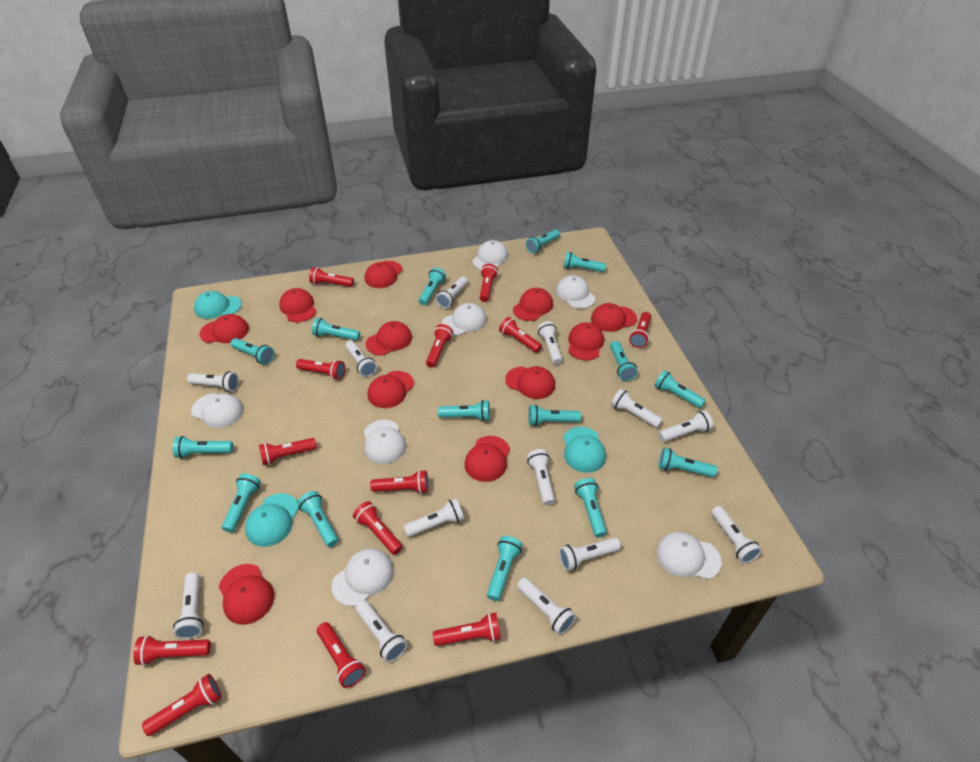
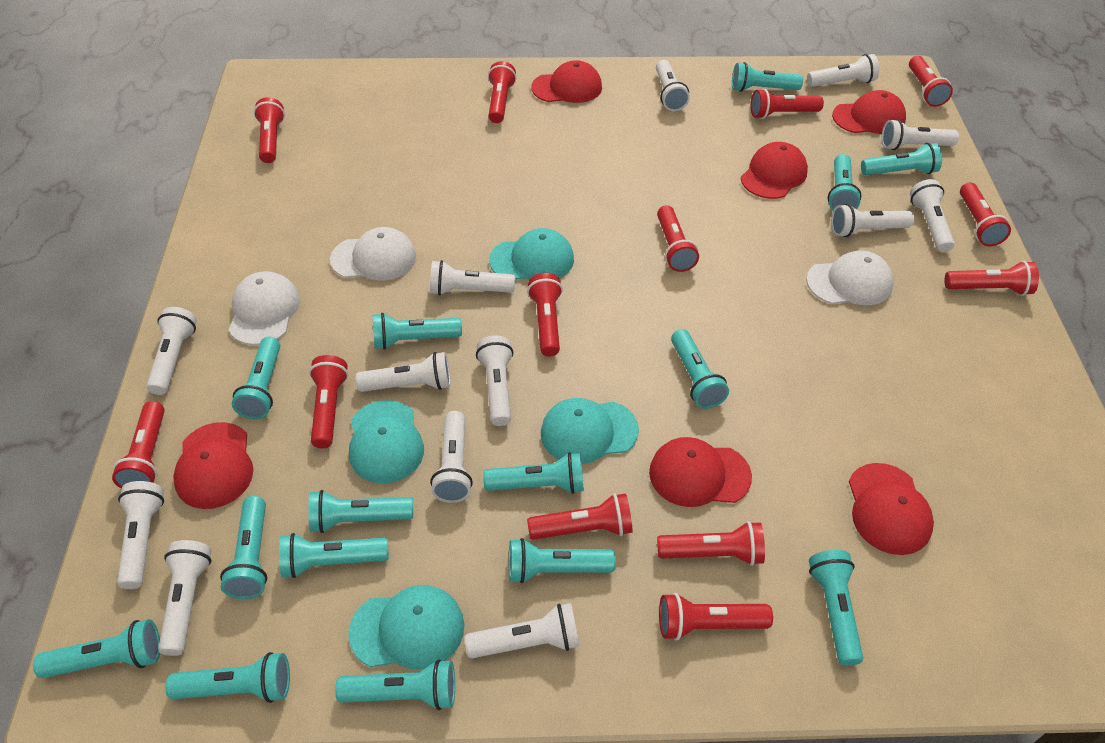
red cap: [199,314,249,343] [219,564,274,625] [279,288,317,322] [365,261,403,288] [366,321,412,355] [368,371,414,408] [465,436,510,482] [505,366,555,399] [513,288,553,321] [568,322,604,360] [591,303,637,332] = 11 -> [173,422,253,509] [531,60,602,103] [649,437,752,507] [741,142,808,199] [832,90,906,134] [849,463,934,555] = 6
turquoise cap: [194,291,242,319] [245,493,299,547] [564,427,606,473] = 3 -> [348,585,464,669] [349,400,424,484] [489,228,574,280] [541,398,639,464] = 4
white cap: [191,393,243,428] [332,548,394,606] [364,420,406,464] [442,303,487,335] [472,240,508,270] [556,275,595,309] [656,532,722,579] = 7 -> [229,271,300,345] [330,227,416,281] [806,251,894,305] = 3

